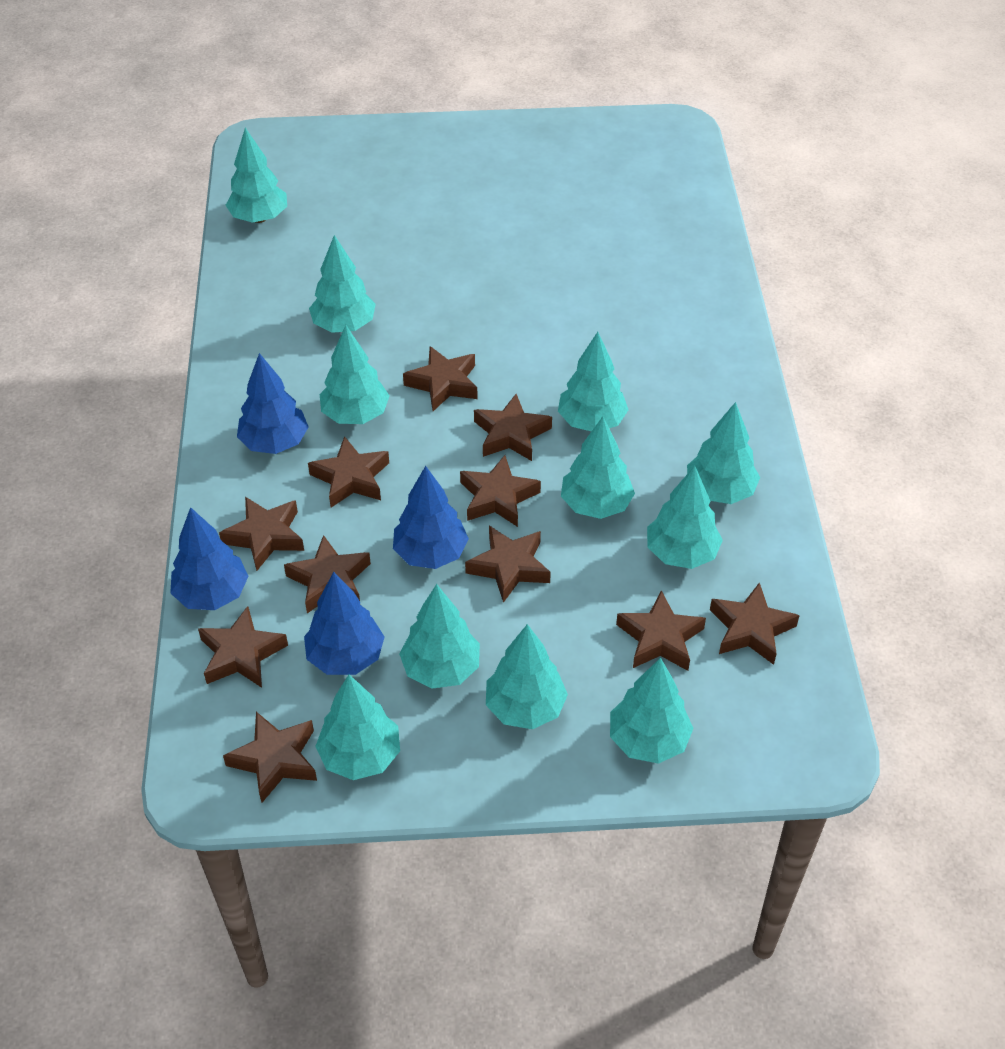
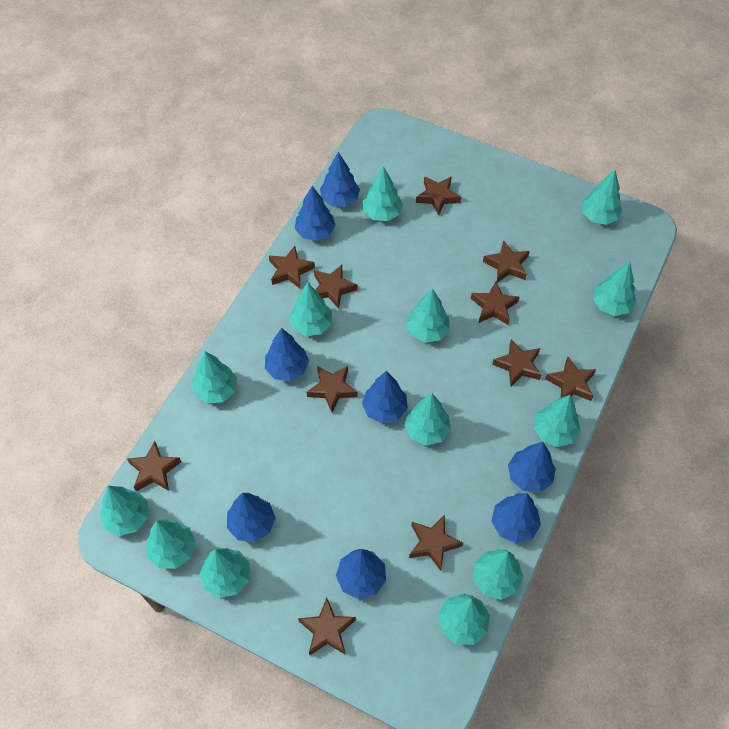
blue tree: [170,507,249,610] [237,353,309,454] [304,572,385,675] [393,466,469,569] = 4 -> [227,493,275,542] [265,328,309,381] [295,186,336,241] [320,152,360,207] [336,549,386,599] [362,371,408,424] [491,493,541,543] [508,442,556,492] = 8
turquoise tree: [226,128,287,223] [309,235,376,333] [315,675,400,780] [320,325,389,424] [399,584,480,689] [486,624,568,729] [558,332,628,431] [561,417,635,519] [610,658,694,764] [647,466,723,569] [687,402,760,504] = 11 -> [100,486,148,536] [146,519,196,569] [192,351,237,404] [200,547,250,598] [289,282,332,336] [363,166,403,221] [404,393,451,446] [406,289,450,343] [438,593,490,645] [473,549,524,600] [534,395,581,447] [582,170,622,225] [593,262,636,316] = 13

